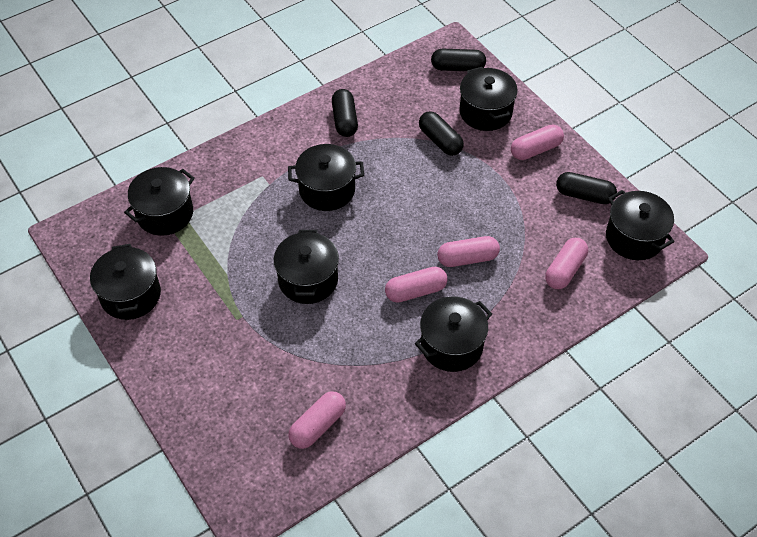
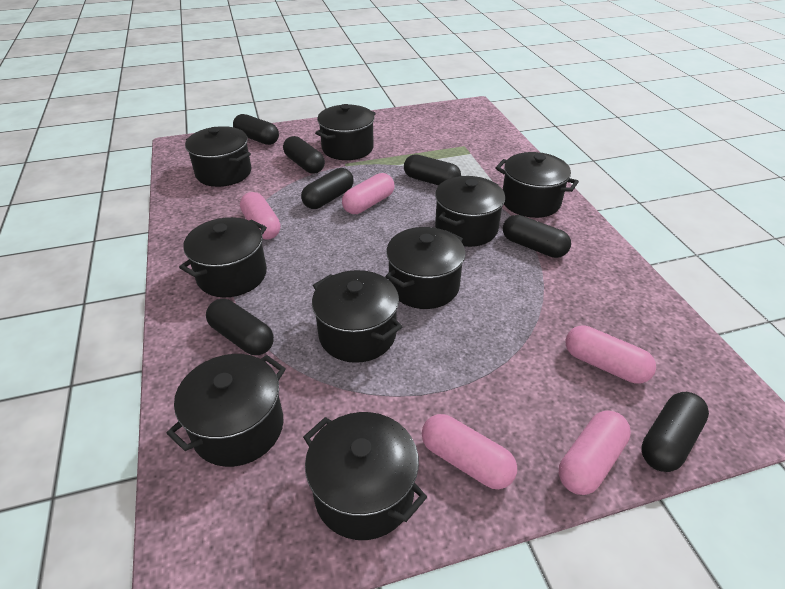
black capsule: [332,89,358,137] [419,111,464,156] [431,49,486,71] [556,172,617,204] = 4 -> [206,299,274,355] [233,114,279,145] [283,136,325,174] [301,168,354,209] [404,154,461,186] [503,215,571,258] [641,392,709,472] = 7
black pot: [90,244,161,320] [124,167,195,236] [274,230,339,304] [288,144,364,211] [415,296,492,372] [459,67,518,131] [606,190,674,260] = 7 -> [166,354,286,467] [179,217,267,297] [185,126,252,187] [303,412,427,540] [312,270,402,363] [315,104,376,160] [385,227,466,309] [435,176,505,247] [495,152,579,218] = 9

